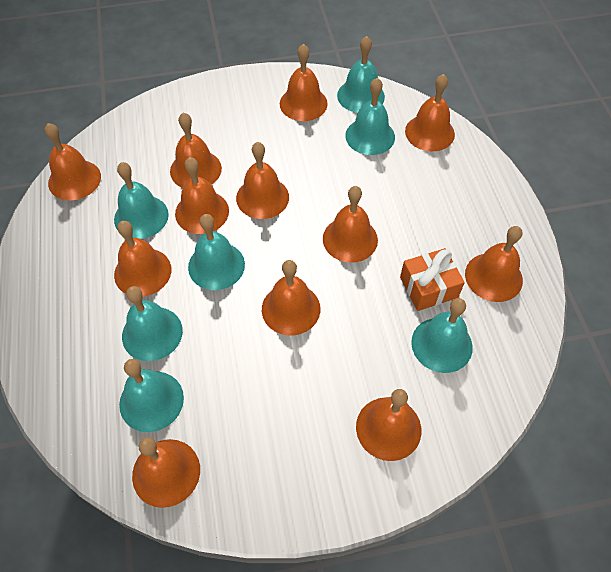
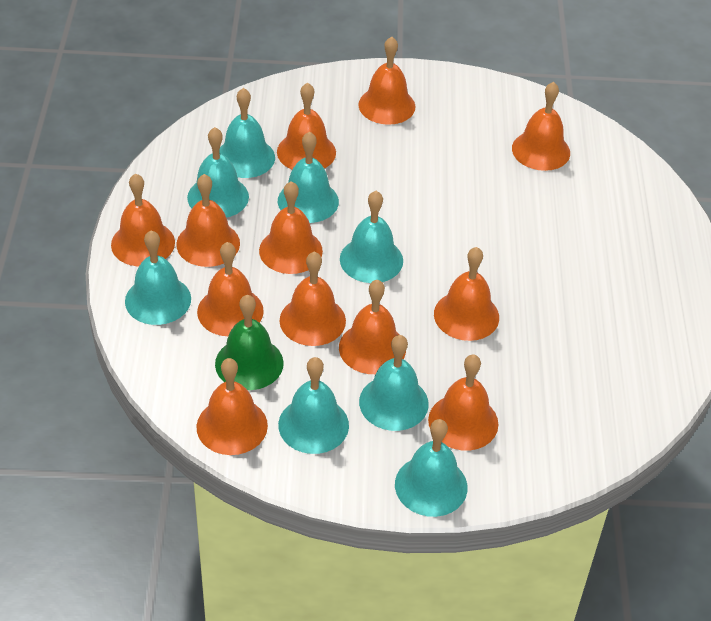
green bell: none = 0 -> [215,295,284,390] = 1
orange gift: [400,248,465,311] = 1 -> none = 0
turquoise bell: [114,162,169,239] [119,359,184,432] [122,286,183,361] [188,214,245,290] [337,36,385,113] [345,78,395,155] [411,298,473,373] = 7 -> [125,230,191,325] [187,127,249,218] [219,88,275,178] [278,131,339,223] [278,357,349,454] [340,191,403,283] [359,335,429,431] [395,419,468,517] = 8

